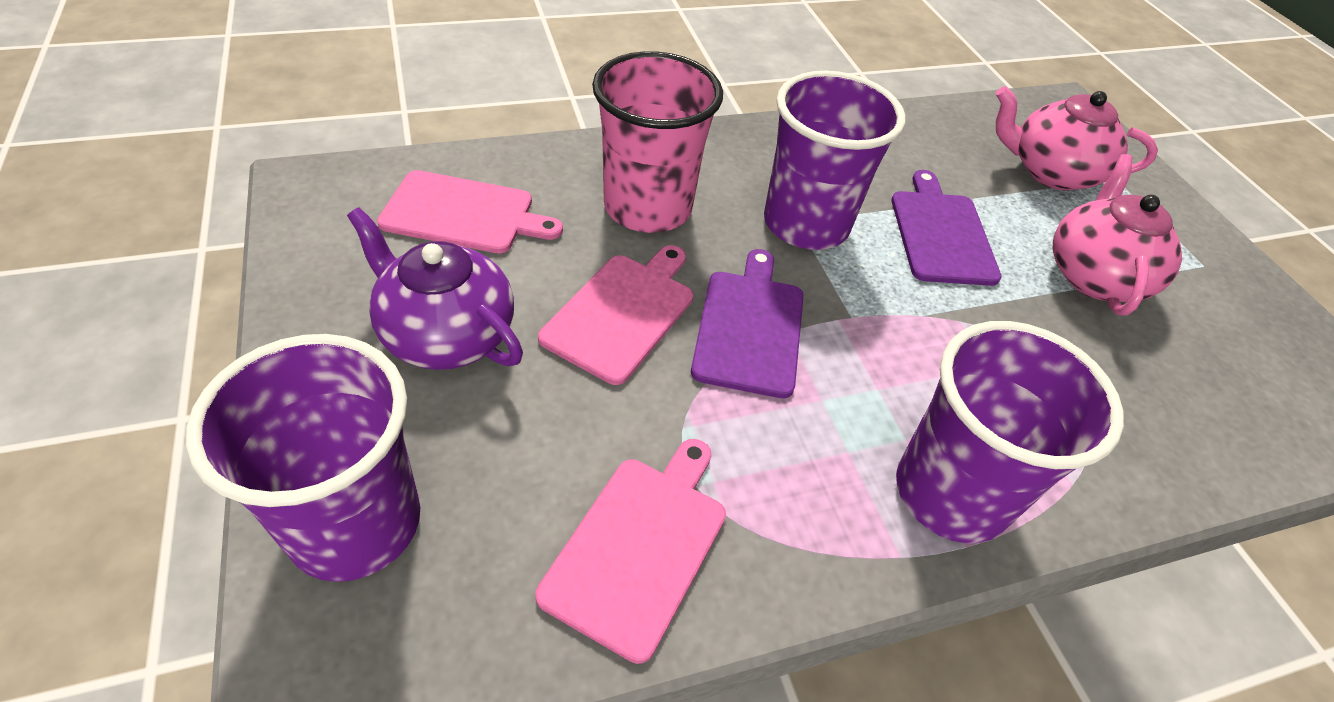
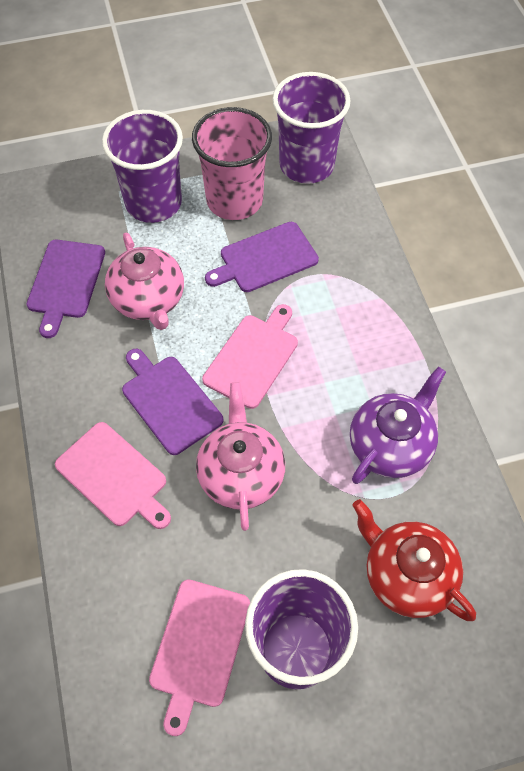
purple cutting board: [691,249,804,398] [891,170,1002,286] = 2 -> [26,240,105,338] [122,349,223,455] [205,222,319,292] = 3
red teapot: none = 0 -> [352,499,476,621] = 1

